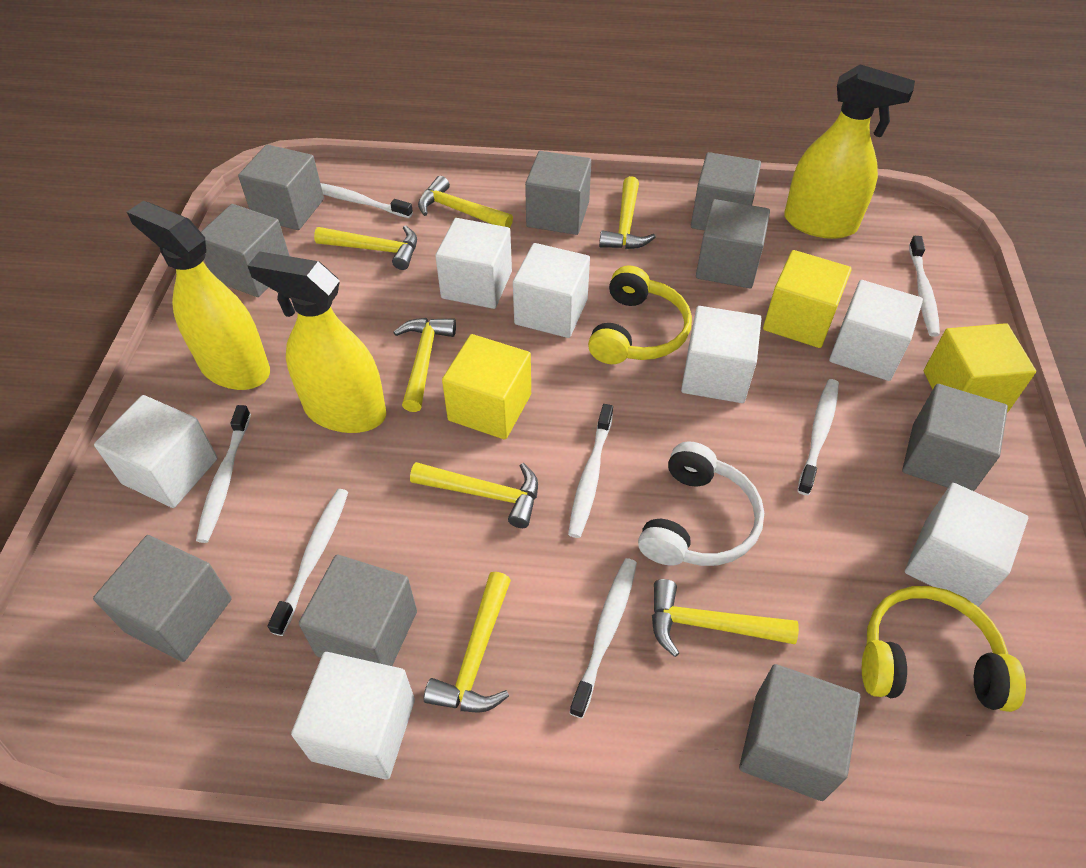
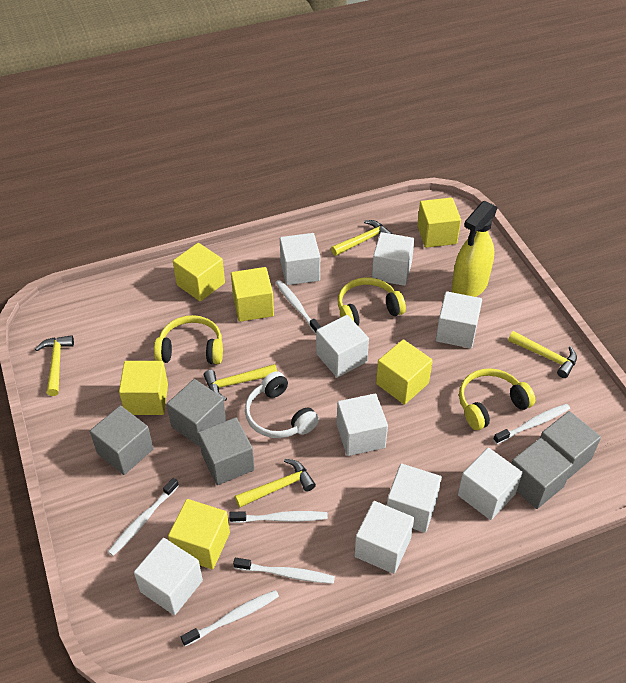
grey cube: [93,535,232,662] [201,204,290,297] [238,144,324,230] [299,555,417,666] [525,151,591,235] [691,152,761,231] [696,199,770,288] [739,664,860,801] [902,384,1008,491] = 9 -> [90,405,154,475] [167,379,226,447] [198,417,255,485] [511,438,573,509] [540,411,601,480] = 5
white cube: [94,395,218,508] [291,652,415,780] [435,218,512,309] [513,243,590,338] [681,306,762,403] [829,280,923,381] [905,483,1028,607] = 7 -> [134,538,203,615] [280,233,320,285] [316,315,369,378] [337,394,388,456] [354,501,414,574] [372,232,415,286] [387,464,442,533] [436,291,482,349] [458,448,523,520] = 9
white toothbrush: [196,405,251,543] [267,489,348,636] [320,183,413,218] [568,404,613,538] [569,558,637,718] [797,379,839,495] [909,236,940,337] = 7 -> [108,478,179,556] [181,590,279,646] [229,511,328,523] [233,558,335,584] [275,280,321,334] [493,404,570,444] = 6
yellow cube: [442,334,531,440] [763,250,852,348] [924,323,1036,413] = 3 -> [119,361,168,415] [168,499,230,569] [173,243,225,301] [231,267,274,322] [376,339,433,405] [417,197,461,248] = 6
yellow hammer: [314,225,417,270] [393,318,456,412] [410,462,538,528] [418,176,513,228] [424,572,511,713] [599,176,656,249] [652,579,799,657] = 7 -> [35,335,74,396] [204,364,277,401] [235,459,316,508] [331,220,392,256] [508,331,577,378] = 5
yellow headphones: [588,265,692,364] [862,586,1026,712] = 2 -> [154,315,223,364] [338,277,406,325] [459,368,535,430] = 3
yellow spray bottle: [127,201,270,390] [247,251,386,433] [784,64,915,239] = 3 -> [452,200,498,297] = 1

